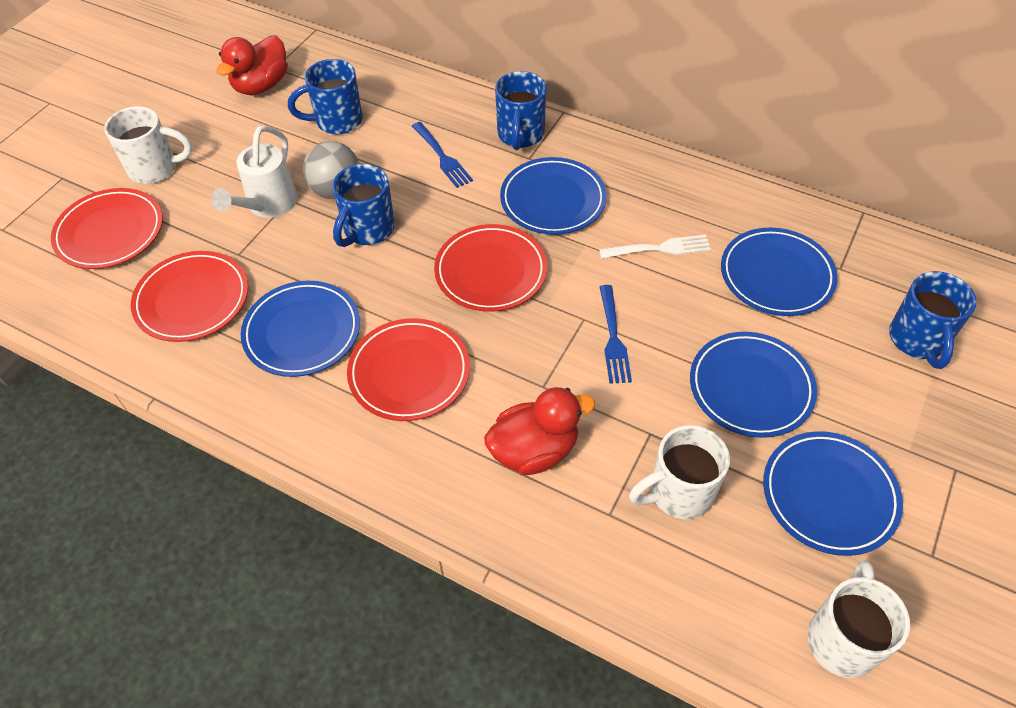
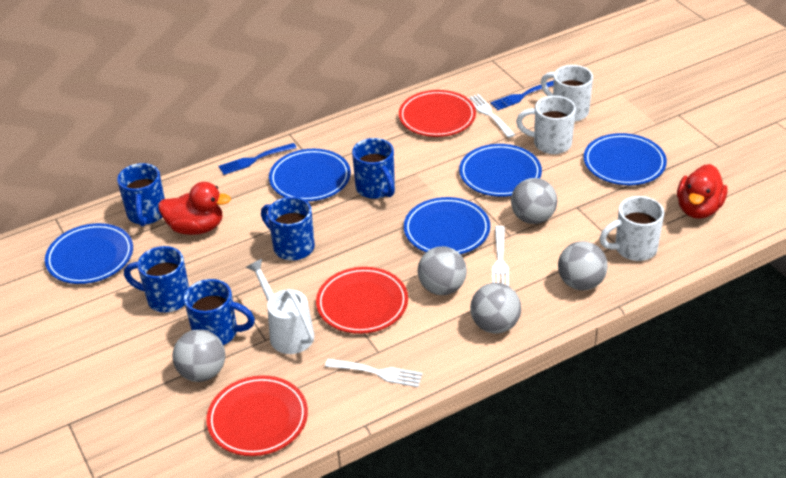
blue mug: [288,59,363,134] [332,164,395,247] [495,71,547,150] [889,271,977,369] = 4 -> [117,163,165,227] [124,246,189,313] [184,279,255,345] [261,197,315,260] [352,138,395,199] = 5
grey ball: [303,141,360,199] = 1 -> [172,329,225,382] [418,246,467,295] [470,283,521,334] [511,178,557,224] [558,241,608,290] = 5
red plate: [51,188,163,269] [131,251,248,342] [347,318,470,421] [434,224,547,312] = 4 -> [206,376,308,456] [316,267,408,334] [399,90,476,137] = 3
white fork: [599,235,711,259] = 1 -> [325,359,423,387] [468,94,515,138] [492,226,509,286] = 3

